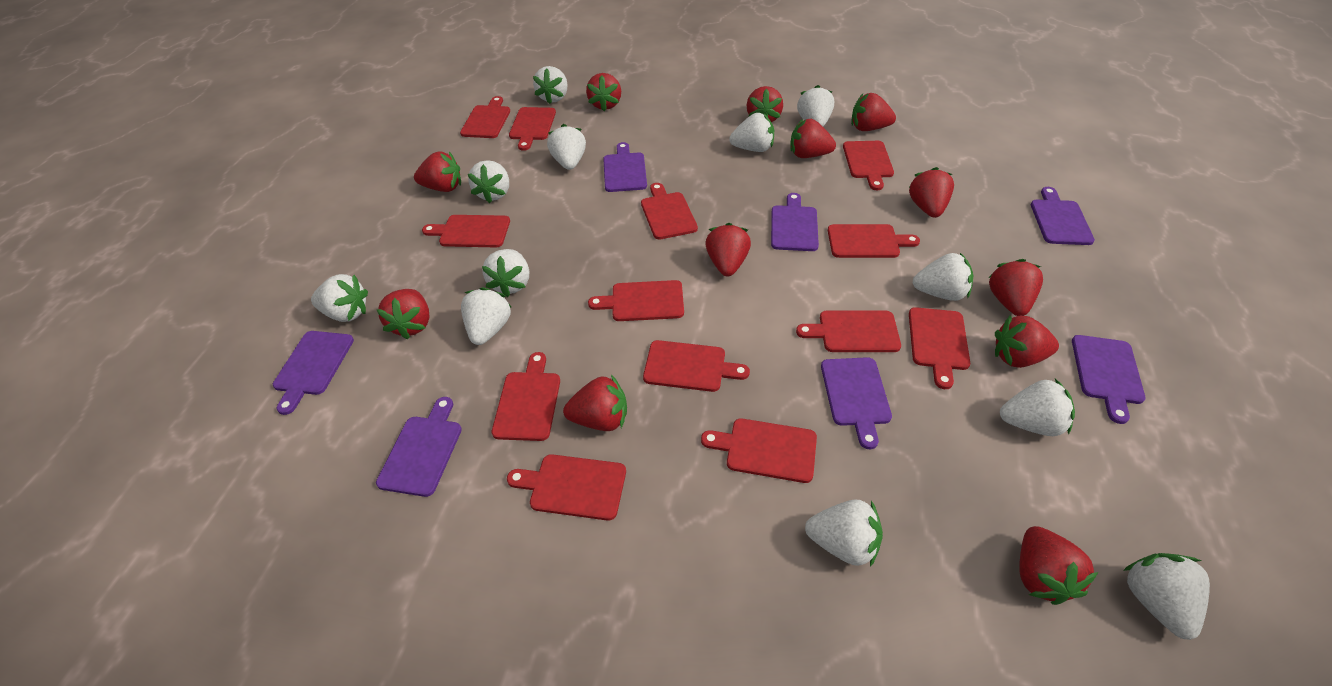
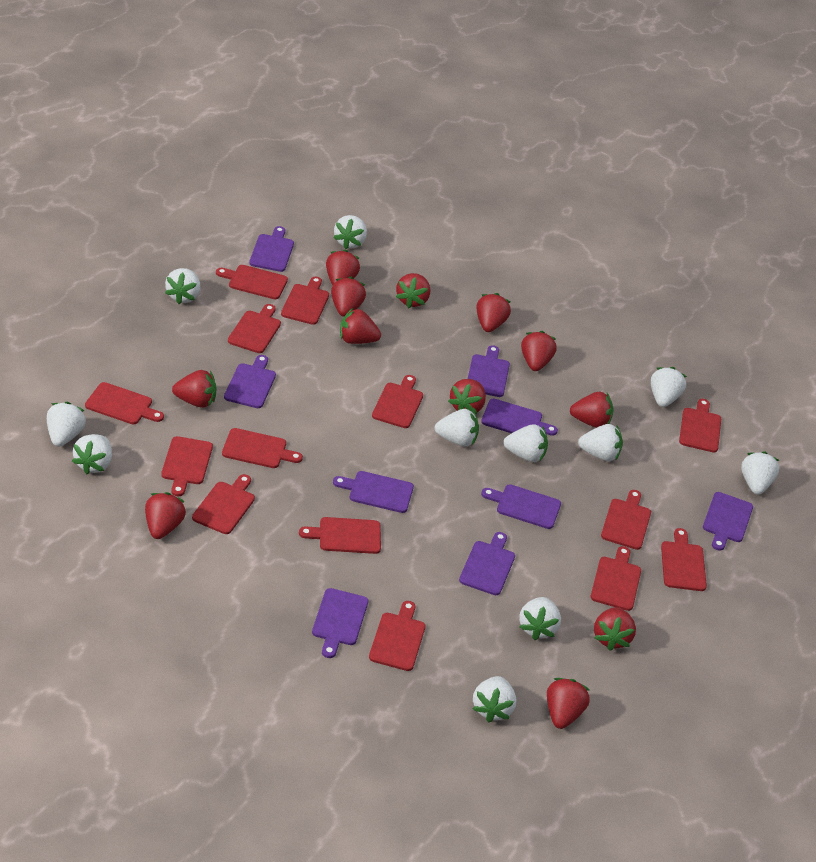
purple cutting board: [273,331,354,415] [376,397,462,497] [603,142,647,192] [771,193,819,251] [821,357,892,449] [1031,187,1095,245] [1072,335,1146,424] = 7 -> [224,355,276,408] [249,226,294,272] [312,588,368,658] [333,471,414,513] [459,532,515,595] [468,345,510,397] [481,399,558,436] [481,484,561,529] [703,492,753,551] = 9
red cutting board: [422,215,510,247] [460,96,510,138] [492,352,560,441] [507,454,626,521] [509,107,556,151] [588,280,684,321] [641,183,698,239] [643,340,750,392] [701,418,817,483] [796,311,901,352] [828,224,920,258] [843,141,894,190] [909,307,970,389] = 13 -> [85,382,164,424] [161,436,213,496] [192,474,255,534] [216,265,288,299] [222,428,303,468] [228,304,281,353] [281,276,329,325] [299,517,381,554] [369,601,426,671] [372,375,423,428] [591,546,641,611] [601,490,651,550] [661,528,707,591] [679,399,721,452] = 14
white strawberry: [311,274,368,322] [461,287,512,345] [468,160,509,203] [482,249,529,297] [533,66,568,104] [547,124,586,170] [730,113,774,152] [797,85,834,127] [805,500,883,567] [913,253,973,301] [1000,379,1075,436] [1123,553,1210,640] = 12 -> [47,402,86,447] [72,434,112,474] [165,268,200,304] [333,215,367,249] [435,409,479,446] [473,676,517,723] [503,424,548,462] [519,597,561,640] [578,424,623,461] [651,367,687,407] [741,452,779,495] = 11

